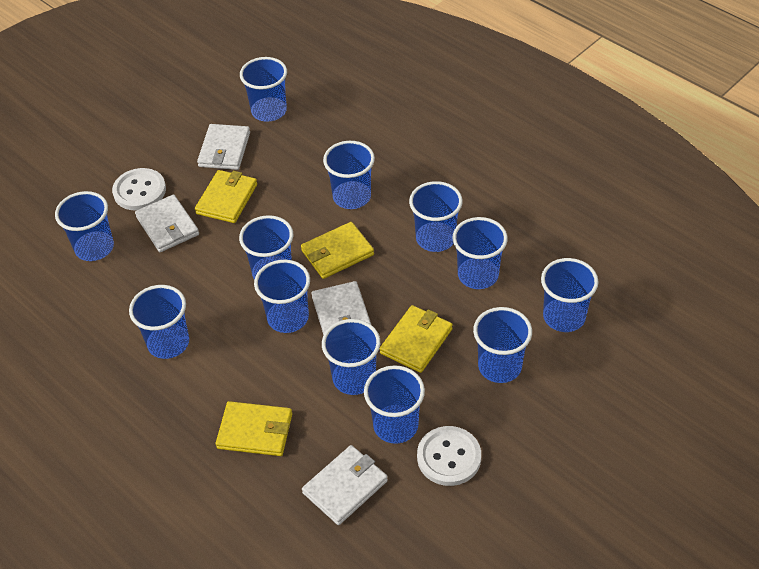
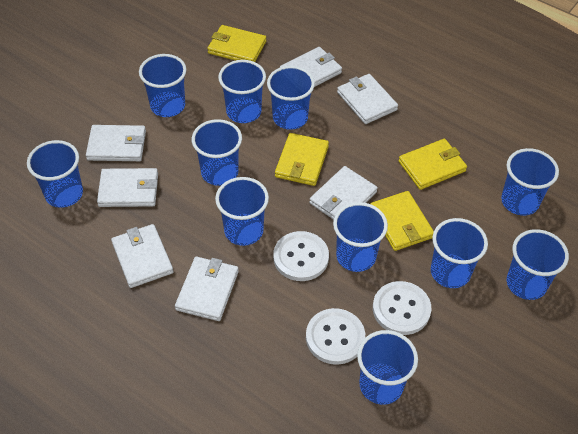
blue cup: [55,191,114,261] [129,285,189,359] [239,215,293,279] [240,57,287,122] [254,260,310,333] [322,319,380,395] [323,141,375,209] [364,365,425,444] [409,181,463,252] [452,217,508,289] [473,307,532,383] [541,258,599,332] = 12 -> [27,140,83,208] [139,54,187,117] [192,119,242,186] [215,177,269,246] [218,60,266,123] [267,66,315,130] [333,202,388,272] [357,330,418,405] [431,218,488,288] [501,148,559,216] [507,229,569,300] = 11
white button: [112,168,166,210] [417,426,481,486] = 2 -> [273,231,329,281] [306,308,365,365] [373,281,431,335] = 3
white wallet: [135,194,199,252] [197,124,250,170] [302,445,388,525] [312,281,371,335] = 4 -> [86,125,146,161] [97,168,158,207] [111,224,174,288] [175,257,239,321] [280,47,342,87] [310,166,378,220] [337,74,398,124] = 7

